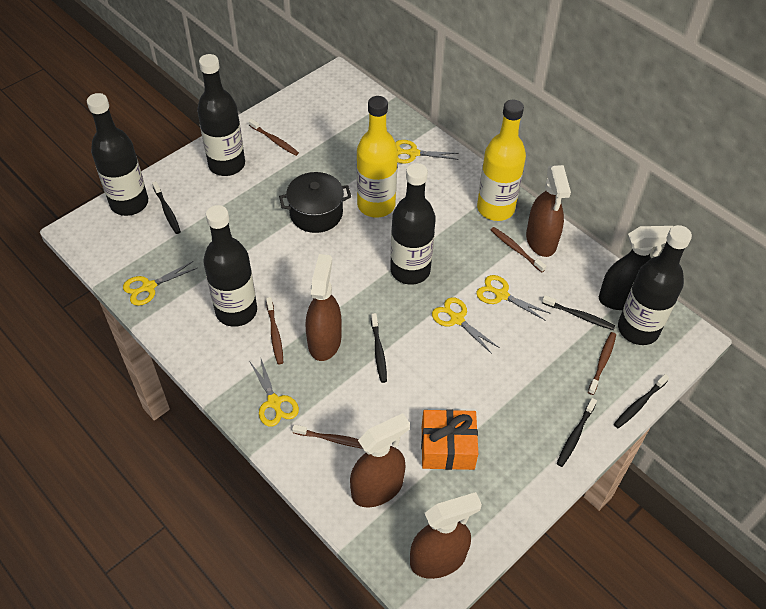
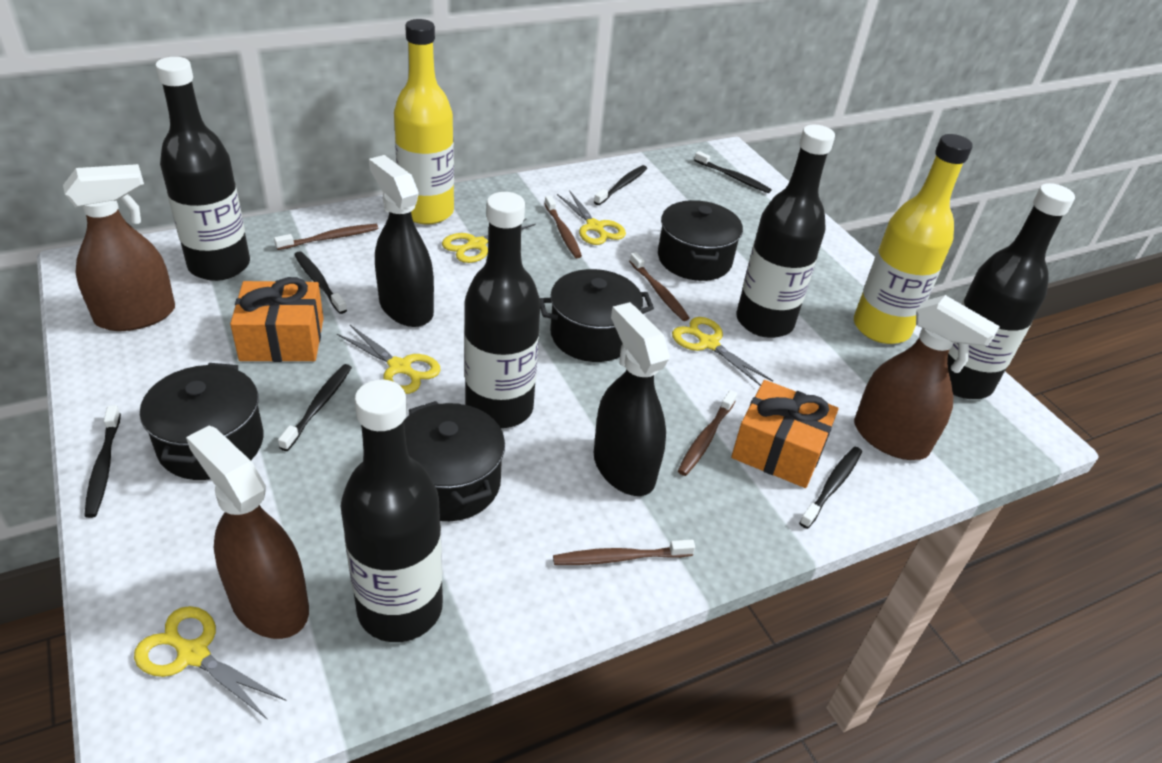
black pot: [279,172,351,233] = 1 -> [140,363,263,480] [404,401,505,521] [540,269,654,362] [658,200,743,281] = 4
black spray bottle: [599,226,673,310] = 1 -> [369,155,434,327] [594,302,670,496] = 2
black toothbrush: [152,181,181,234] [371,313,387,383] [542,295,615,330] [557,398,597,467] [614,374,669,428] = 5 -> [84,405,121,518] [278,364,352,451] [294,251,347,314] [594,165,647,205] [694,151,772,193] [799,447,862,529] = 6
brown spray bottle: [306,254,342,361] [350,413,410,507] [410,492,482,579] [526,165,571,257] = 4 -> [63,164,175,331] [186,425,309,639] [854,295,1000,460] = 3
orange gift: [421,409,478,470] = 1 -> [230,277,324,362] [731,380,839,488] = 2

